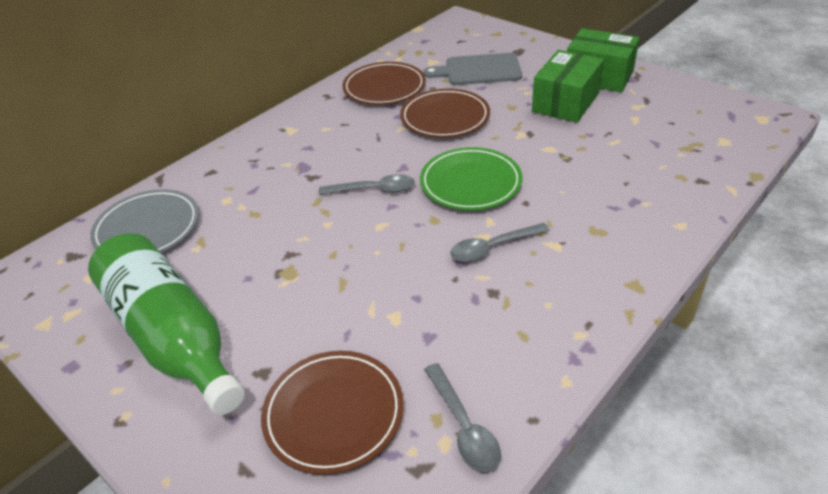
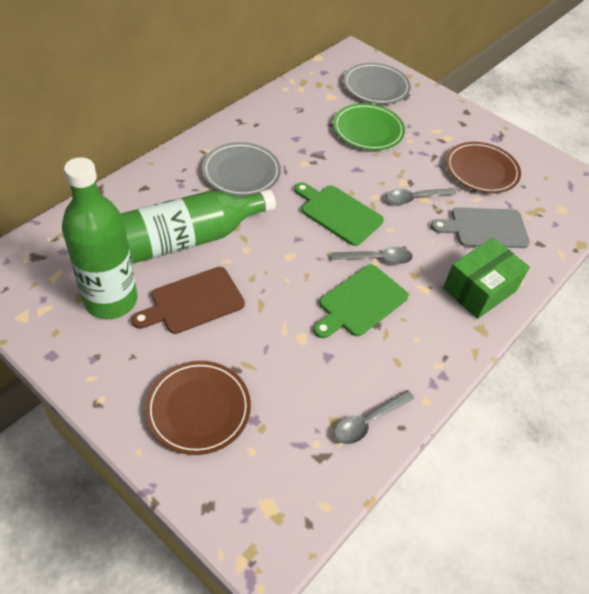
brown cutting board: none = 0 -> [131,267,245,334] = 1
brown plate: [261,351,404,475] [342,62,426,105] [400,89,490,138] = 3 -> [145,361,251,455] [446,142,521,193] = 2
green bottle: [88,233,245,415] = 1 -> [62,157,137,319] [121,189,276,264] = 2
green box: [532,50,604,123] [567,28,639,92] = 2 -> [443,238,530,319] = 1
green cutting board: none = 0 -> [294,182,384,246] [313,264,408,338] = 2
grey plate: [90,189,199,253] = 1 -> [202,142,281,196] [343,63,411,104] = 2

